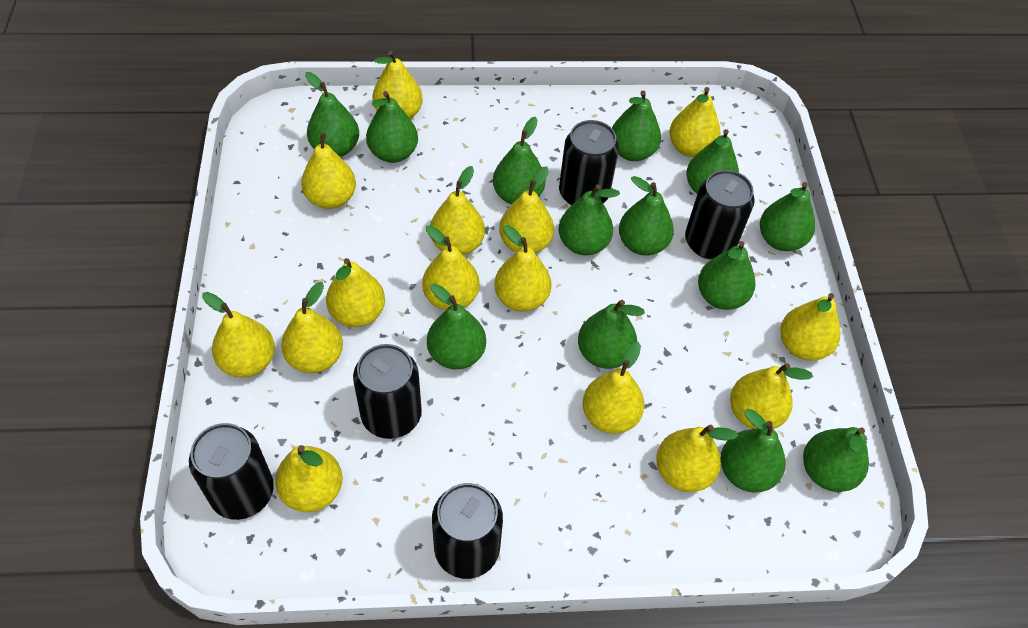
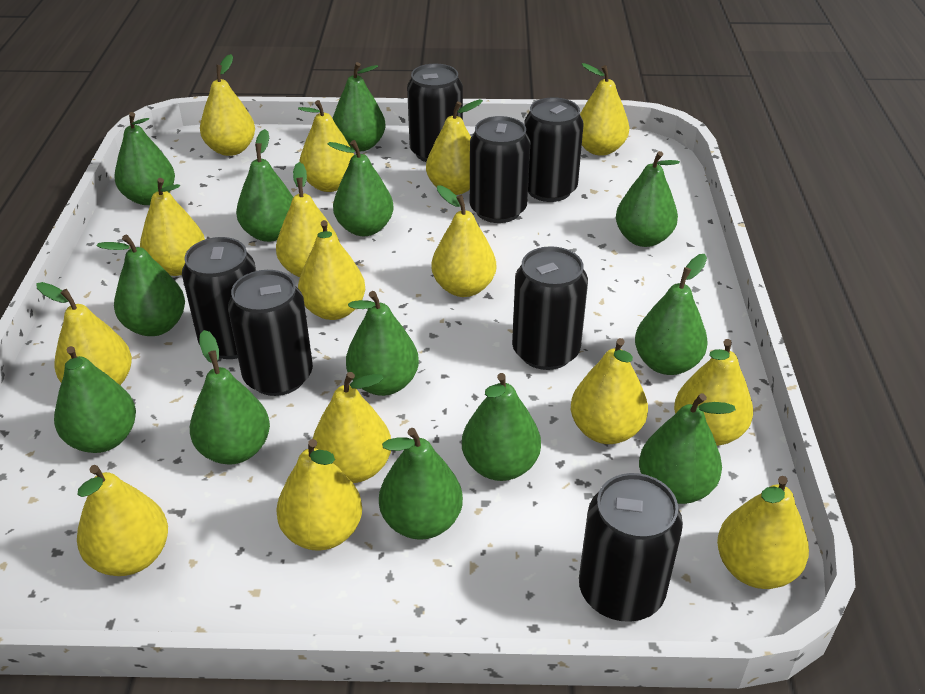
black can: [189,423,274,520] [353,344,422,439] [432,483,503,579] [559,120,619,206] [685,170,755,260] = 5 -> [182,237,256,359] [228,270,313,396] [407,64,463,162] [470,116,530,223] [512,246,588,370] [524,97,584,202] [579,473,683,622] = 7

